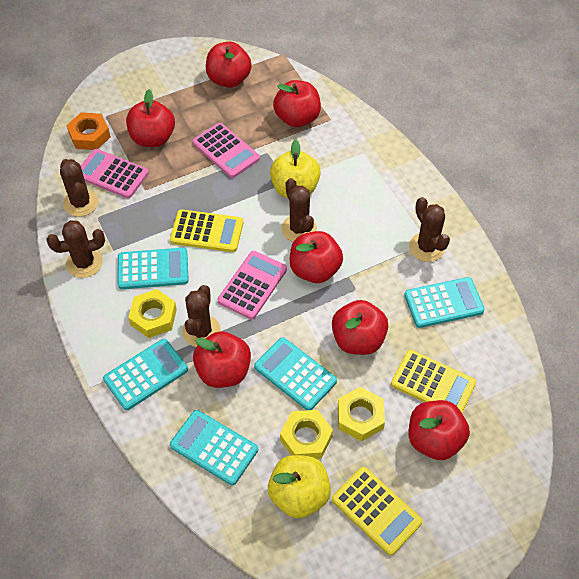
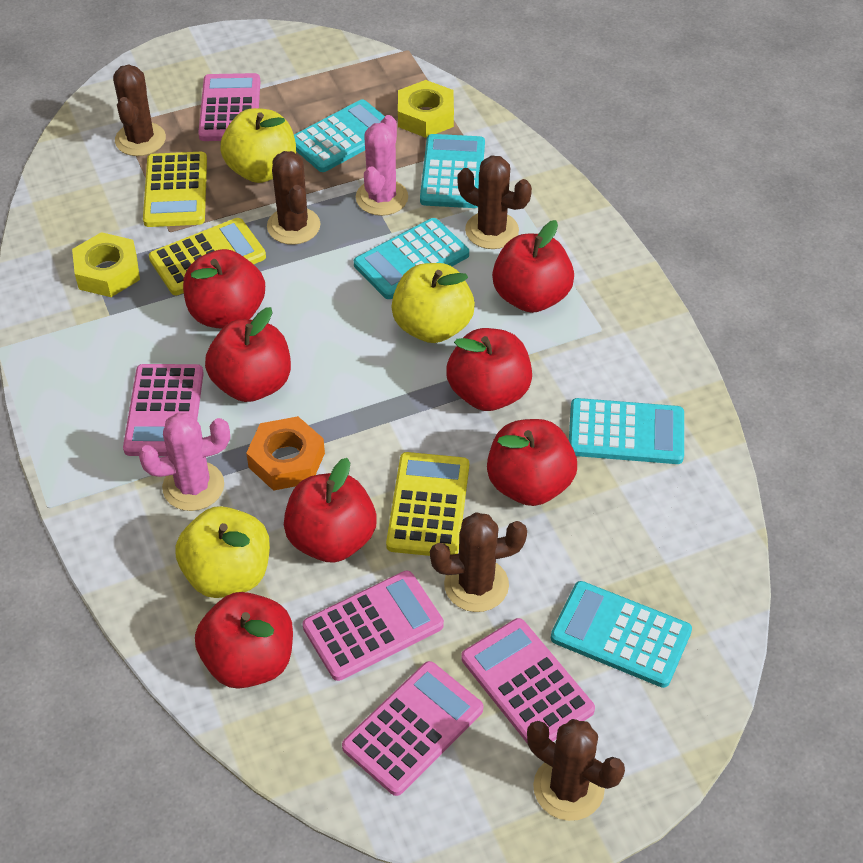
pink cactus: none = 0 -> [138,413,230,511] [356,115,408,216] = 2
pink calculator: [81,149,149,198] [192,123,260,178] [218,251,287,320] = 3 -> [123,364,204,456] [198,73,260,141] [303,571,444,681] [342,661,483,796] [461,618,595,744] = 5
yellow apple: [268,455,331,518] [270,140,321,198] = 2 -> [175,506,270,598] [220,108,296,183] [391,263,475,343] = 3
yellow nut: [128,289,177,338] [280,410,333,459] [338,387,385,441] = 3 -> [72,232,140,297] [398,80,454,138] = 2

